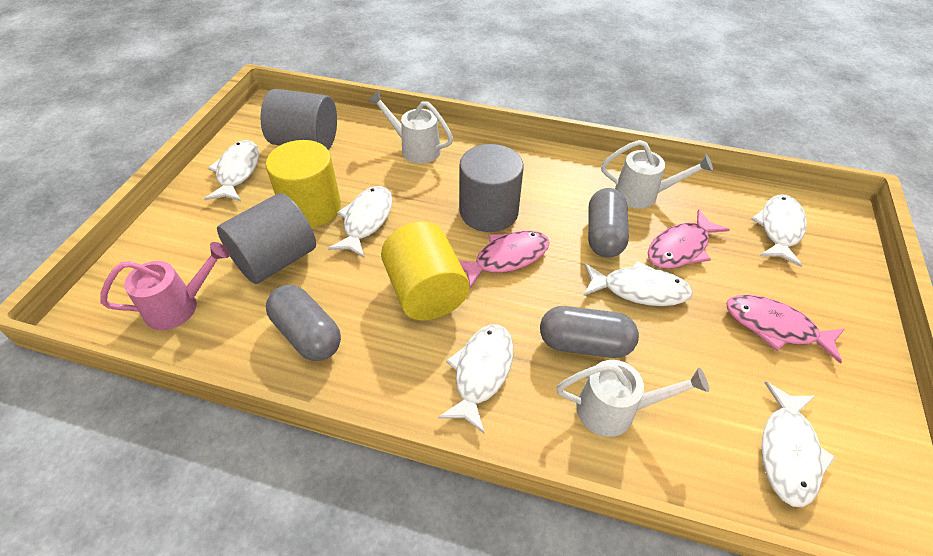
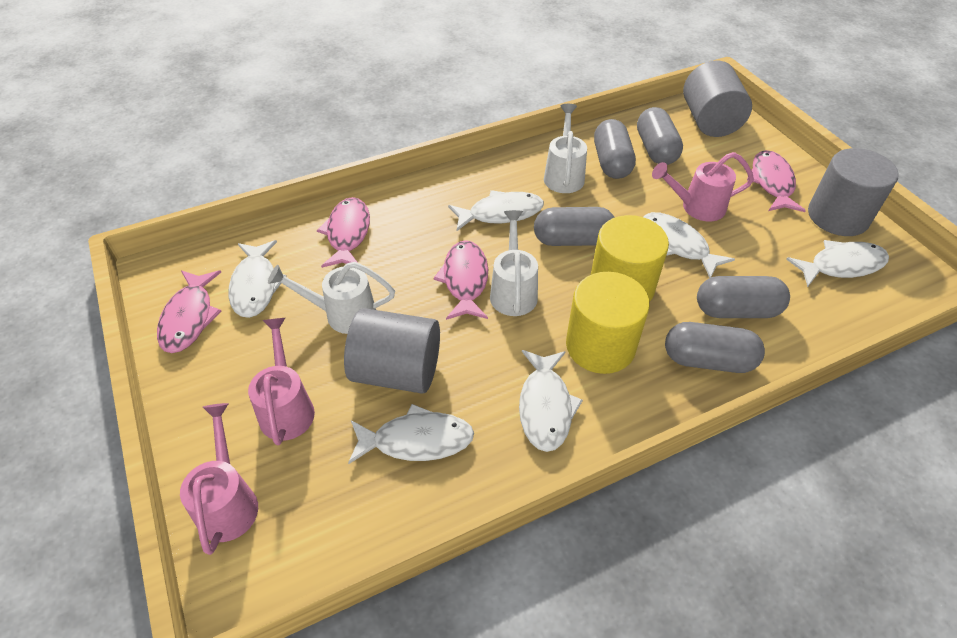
grey capsule: [266,285,341,361] [540,306,639,358] [588,188,629,257] = 3 -> [534,207,615,246] [594,119,636,179] [637,107,683,165] [665,322,765,373] [697,276,790,318] = 5
pink fish: [459,231,550,289] [648,209,730,269] [726,295,845,364] = 3 -> [157,270,222,353] [317,197,370,268] [433,240,488,320] [747,150,806,212] = 4
pink watering can: [100,242,230,330] = 1 -> [180,403,258,555] [248,318,315,445] [652,152,754,221] = 3

